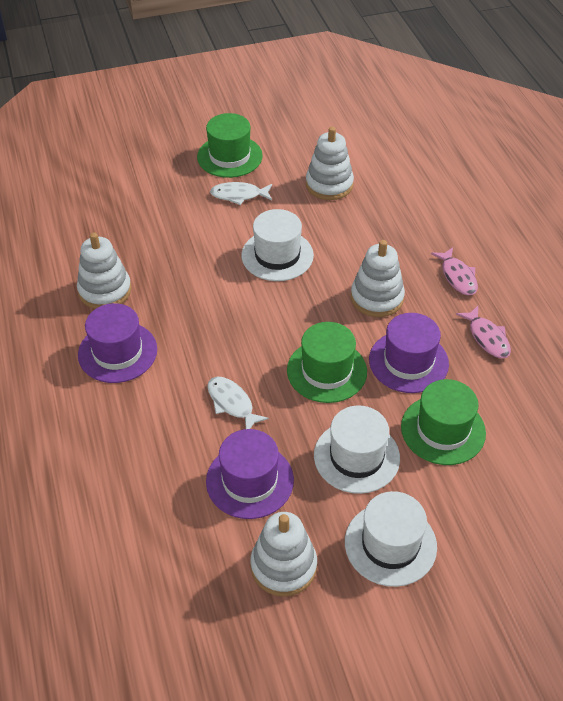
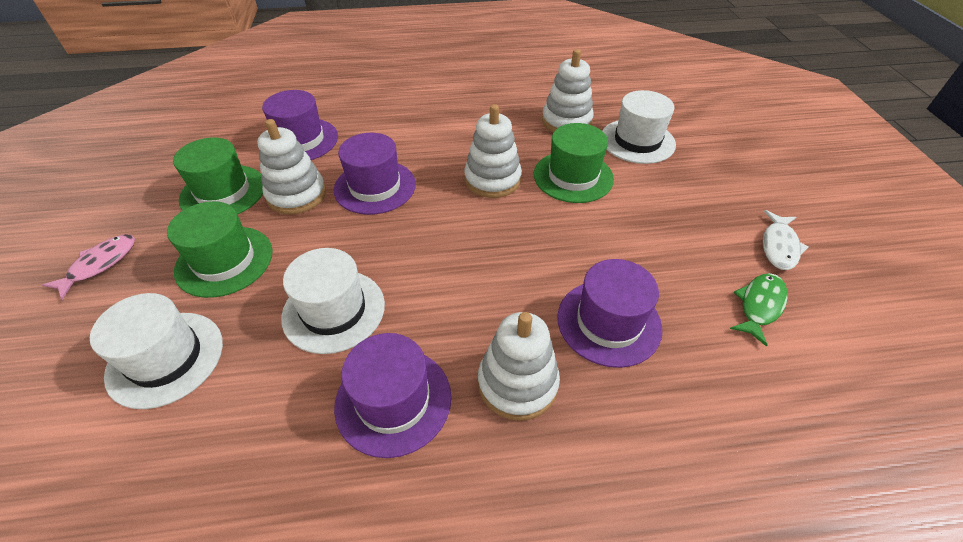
green fish: none = 0 -> [730,273,788,347] = 1
pink fish: [431,247,478,295] [456,306,511,358] = 2 -> [42,234,135,300] = 1
purple hat: [78,303,157,383] [206,429,294,519] [369,313,449,393] = 3 -> [262,90,338,160] [334,133,416,215] [334,333,451,458] [557,259,662,368] = 4
white fish: [207,377,269,429] [210,182,272,205] = 2 -> [763,210,809,270] = 1

